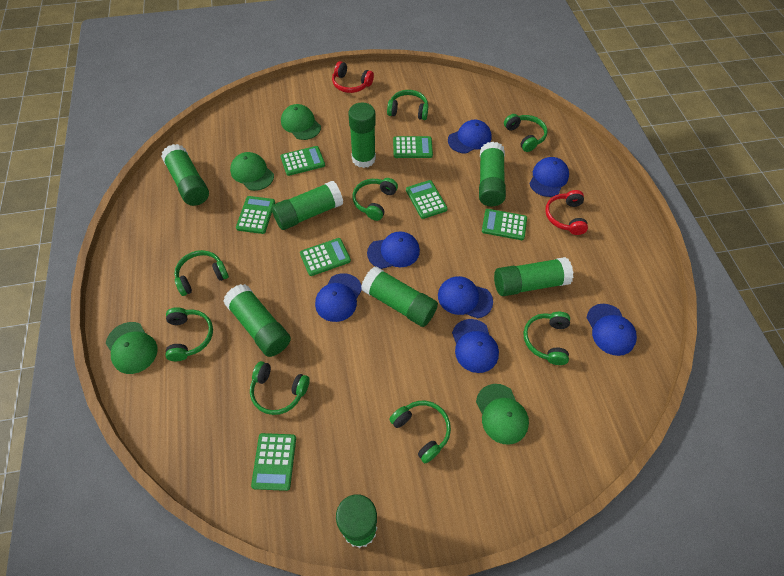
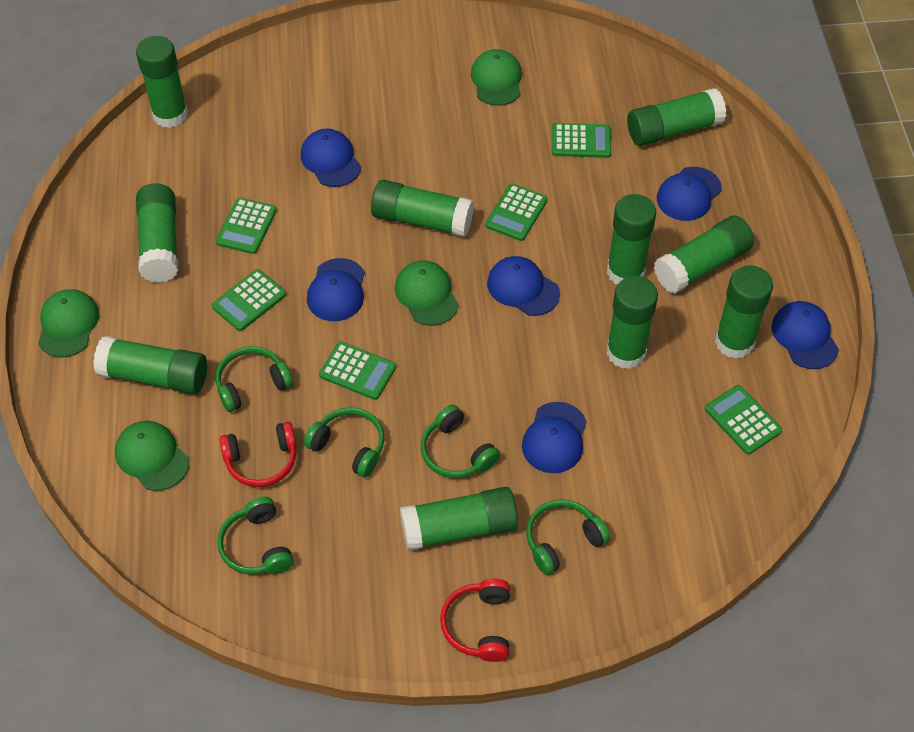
blue cap: [315,273,362,322] [367,231,420,269] [438,276,493,318] [448,120,492,154] [452,319,499,373] [529,157,569,197] [587,304,637,356] = 7 -> [301,128,361,187] [307,258,365,321] [487,256,560,316] [522,402,587,473] [657,167,722,221] [772,301,839,369] = 6
green calculator: [236,196,275,234] [251,433,296,491] [281,146,325,176] [300,238,351,276] [393,136,433,158] [406,180,448,219] [482,209,527,240] = 7 -> [212,269,286,331] [216,198,277,254] [319,342,396,400] [485,184,547,241] [552,123,611,158] [705,385,782,455] = 6
green glue stick: [161,144,209,206] [223,284,291,357] [271,181,343,230] [336,494,377,548] [348,102,376,168] [361,266,438,327] [479,142,506,206] [494,257,573,296] = 8 -> [93,336,207,394] [136,36,188,128] [136,183,178,283] [371,180,474,237] [400,487,518,551] [606,276,658,369] [607,194,656,284] [627,88,726,146] [654,216,754,293] [715,265,773,359] = 10
green headphones: [165,307,213,361] [174,250,229,296] [250,361,310,415] [352,178,398,221] [387,90,428,120] [389,401,451,463] [504,114,548,152] [523,312,570,365] = 8 -> [216,346,293,412] [217,497,294,575] [304,407,385,477] [421,405,500,478] [526,499,610,575] = 5

